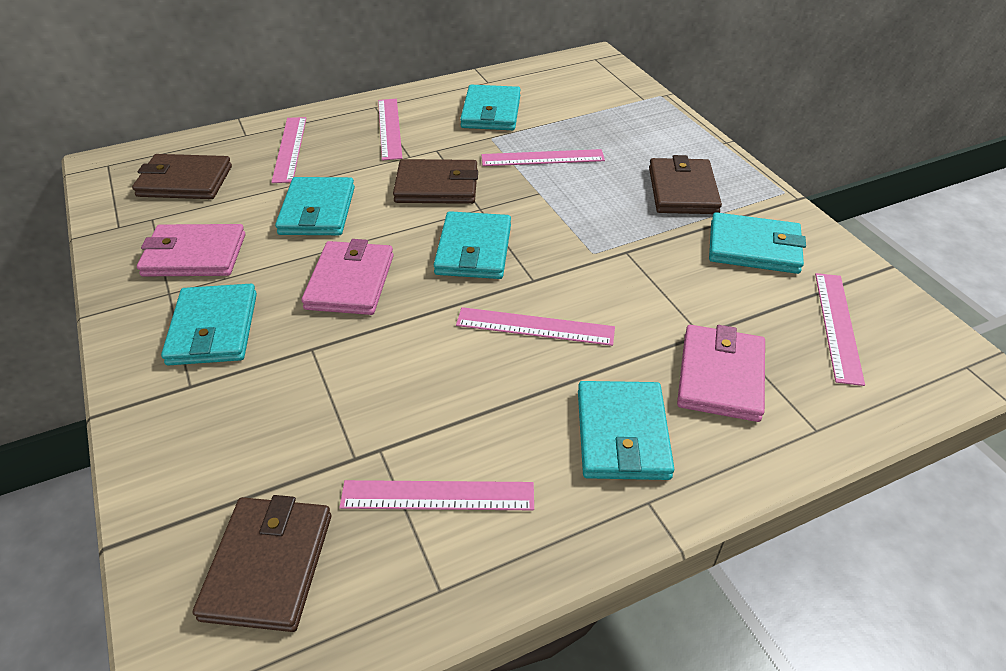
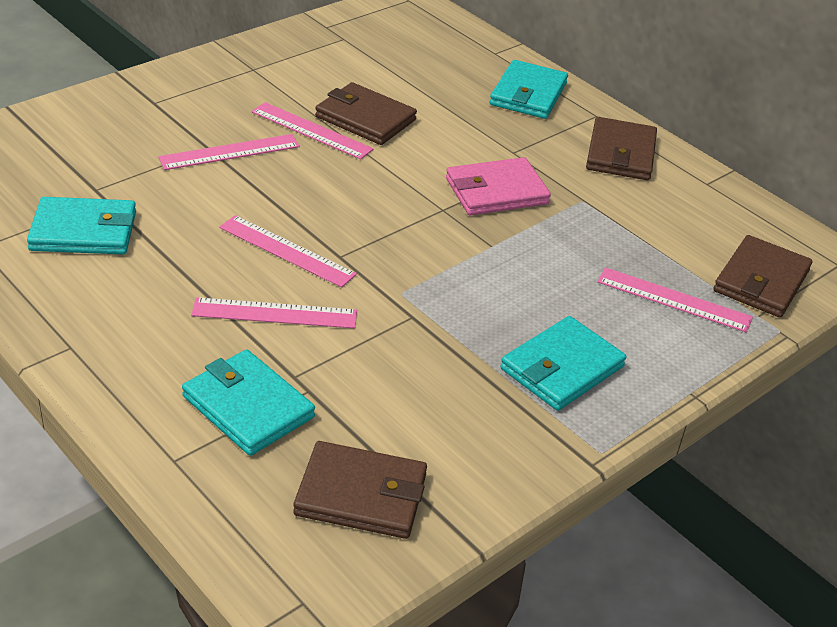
pink ruler: [271,117,306,183] [339,480,534,510] [378,99,403,160] [456,307,615,346] [481,149,605,166] [815,273,865,386] = 6 -> [158,134,300,170] [191,297,357,329] [219,215,357,287] [251,102,374,159] [597,267,753,333] = 5
pink wallet: [137,224,245,276] [302,239,394,315] [677,325,765,422] = 3 -> [446,157,551,216] = 1
turquoise wallet: [161,284,257,365] [275,177,355,235] [434,211,511,279] [460,85,521,130] [578,381,674,480] [709,212,806,274] = 6 -> [27,197,136,254] [182,349,315,456] [490,60,568,119] [500,316,627,411] = 4

